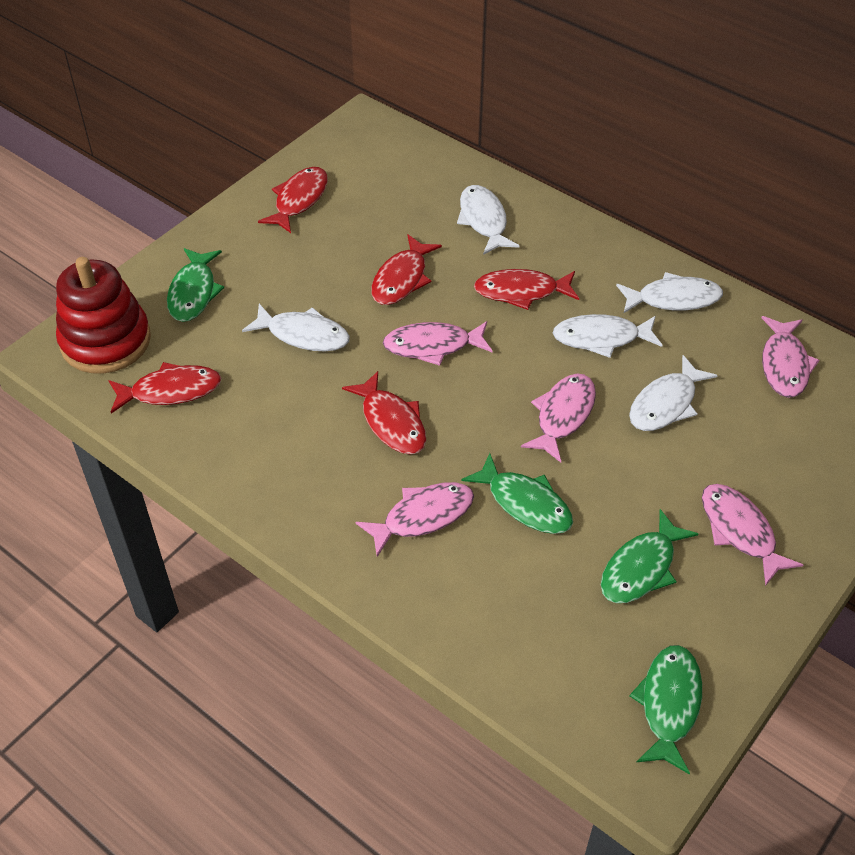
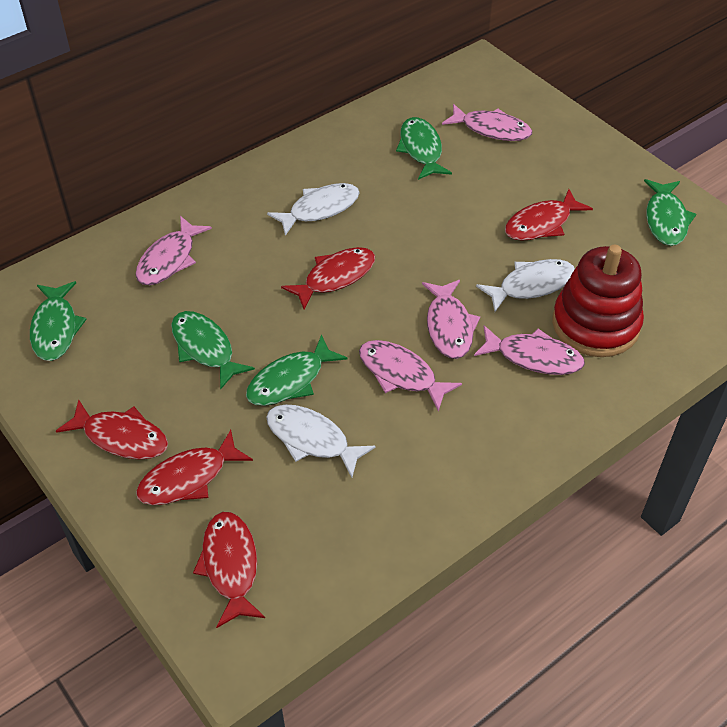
green fish: [167,248,224,322] [461,453,573,534] [601,509,698,603] [630,645,702,775] = 4 -> [30,281,87,361] [171,311,255,390] [246,334,347,406] [396,117,452,180] [644,179,696,246] = 5
white fish: [242,304,350,352] [457,185,520,255] [553,314,662,358] [616,272,723,314] [629,355,718,431] = 5 -> [266,404,376,478] [267,183,360,236] [476,259,575,312] = 3

